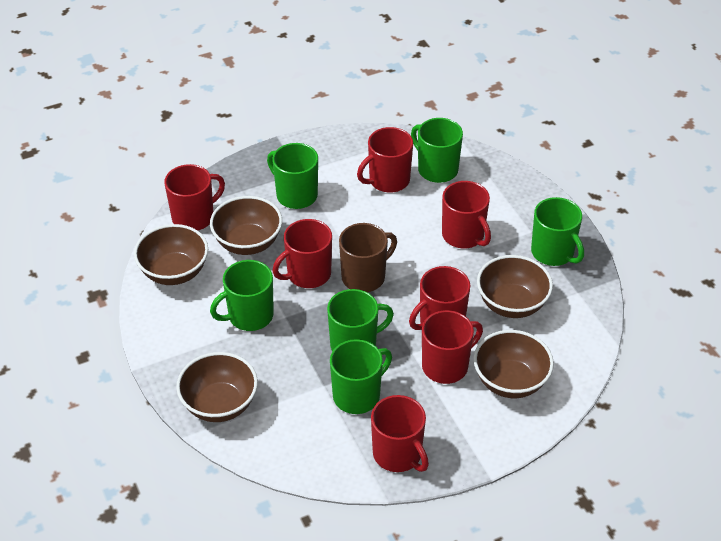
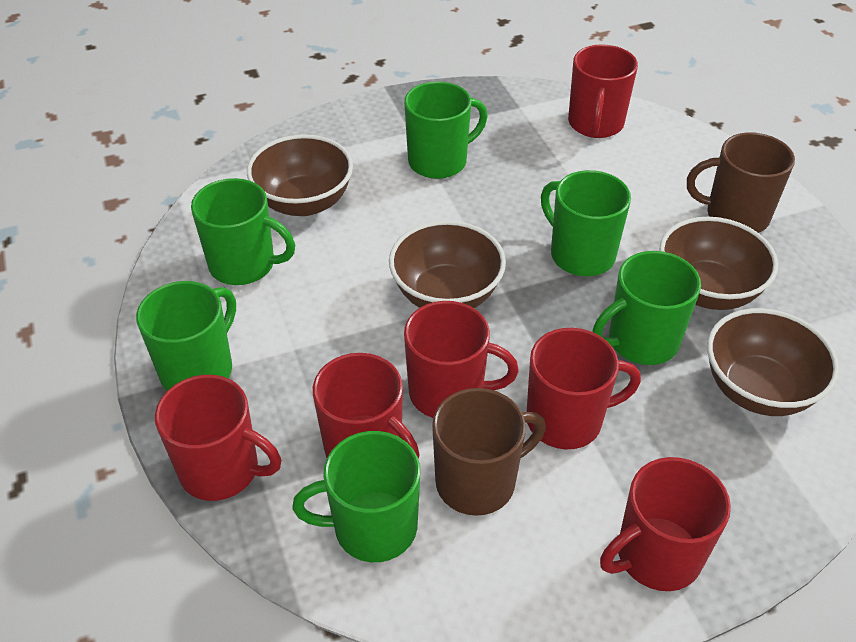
brown bowl: [134,224,208,285] [176,352,258,422] [210,196,282,255] [474,330,554,398] [477,255,553,318] = 5 -> [247,134,353,216] [389,220,506,308] [659,217,778,310] [707,308,839,416] = 4
brown mug: [339,223,397,292] = 1 -> [432,388,546,516] [687,132,795,233] = 2
red mug: [164,164,225,230] [273,219,332,288] [357,127,413,193] [371,395,429,472] [409,266,470,330] [422,310,483,384] [442,181,491,248] = 7 -> [155,375,281,501] [313,353,419,459] [404,301,519,418] [527,328,641,449] [568,44,638,138] [600,457,731,591] = 6

